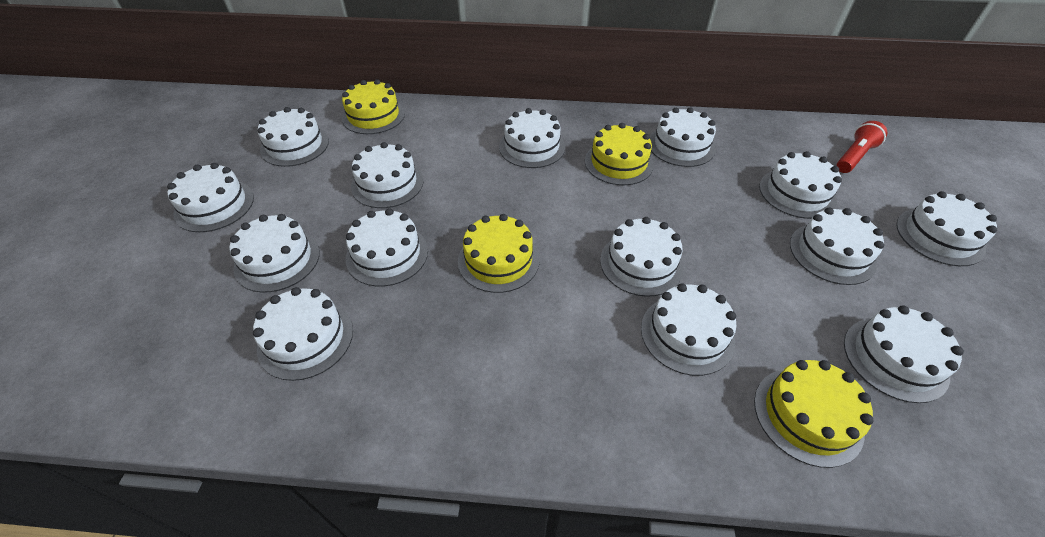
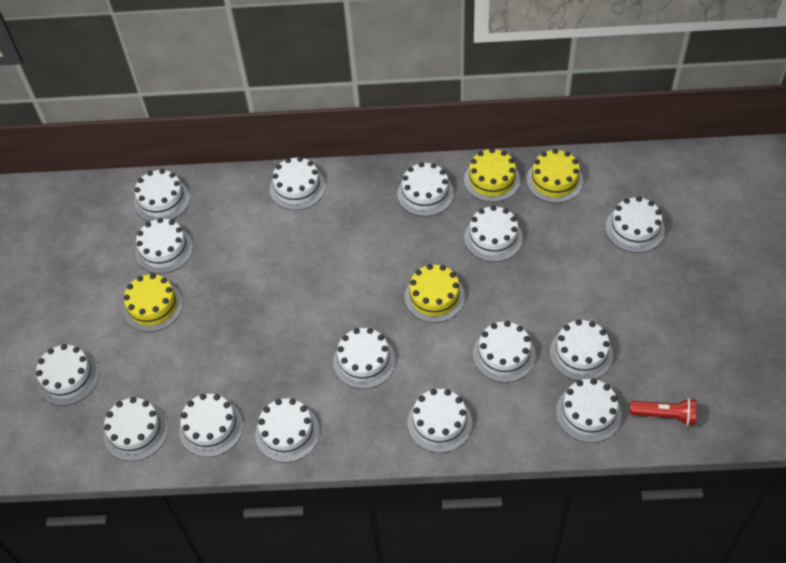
white cake: [167,163,254,232] [230,214,320,293] [253,287,353,381] [258,107,329,167] [346,208,428,287] [351,142,424,208] [499,108,565,168] [600,217,684,297] [641,283,736,376] [650,107,716,167] [759,151,842,219] [790,208,884,285] [844,305,964,403] [896,191,997,266] = 14 -> [36,344,99,406] [104,397,168,461] [134,169,190,222] [135,218,193,274] [179,394,243,457] [255,398,320,462] [270,157,325,210] [333,328,395,389] [397,162,454,216] [407,389,472,453] [464,205,523,262] [473,321,536,383] [550,319,613,381] [556,378,622,443] [606,196,665,253] = 15

